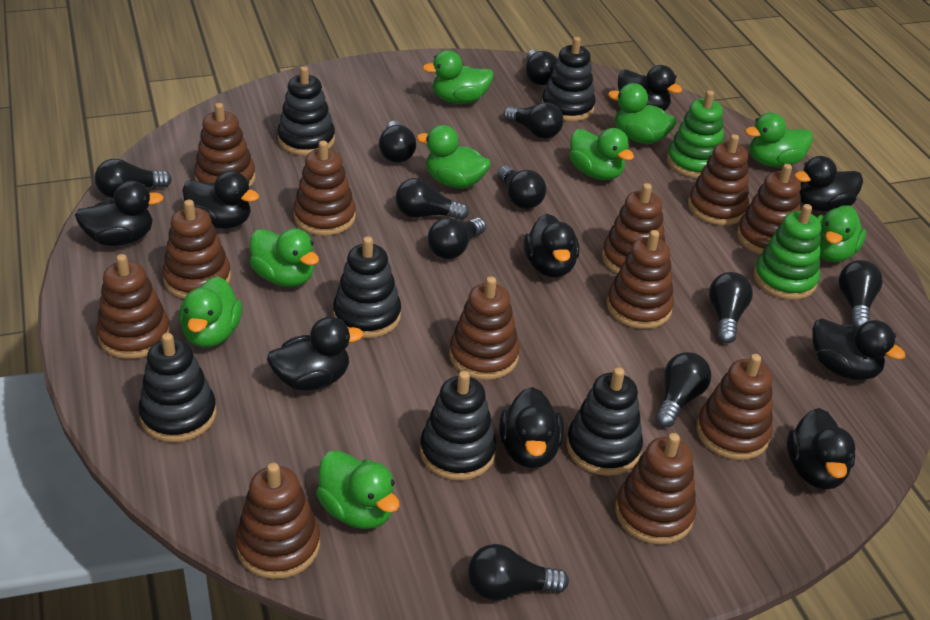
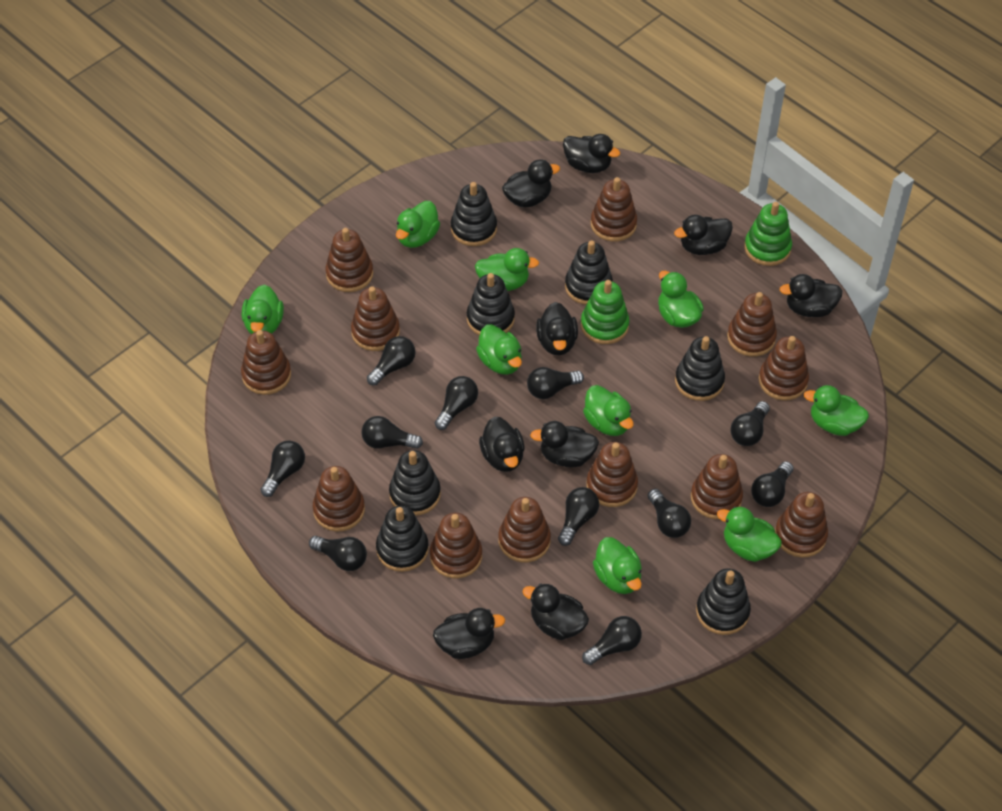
black stacking toy: [138,333,217,442] [278,66,335,156] [333,236,401,338] [420,371,497,481] [542,37,596,121] [566,367,643,476] = 6 -> [376,506,429,572] [389,450,441,516] [451,182,497,246] [467,273,515,335] [565,240,613,305] [675,336,725,401] [696,568,751,635] = 7

